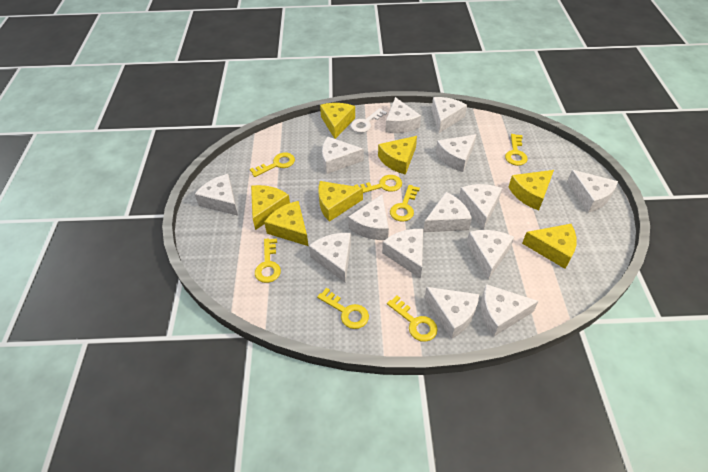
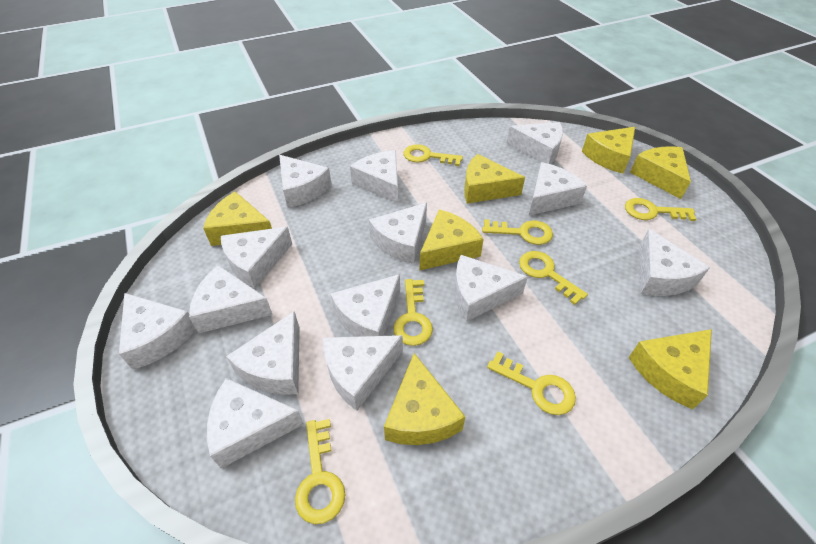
white key: [351,108,387,133] = 1 -> none = 0

